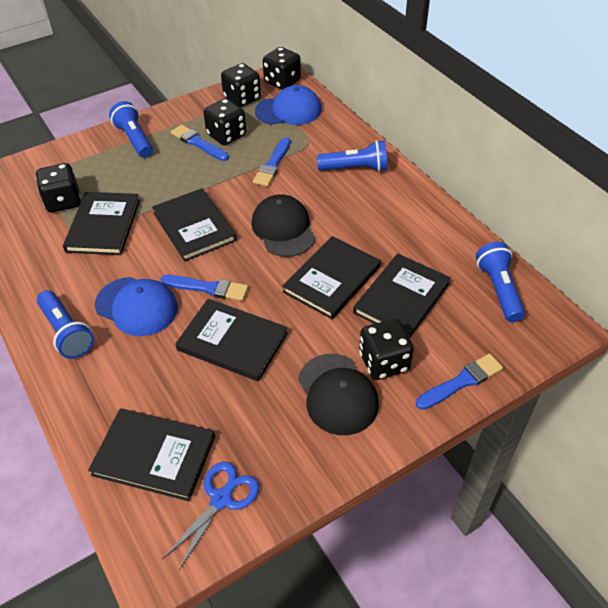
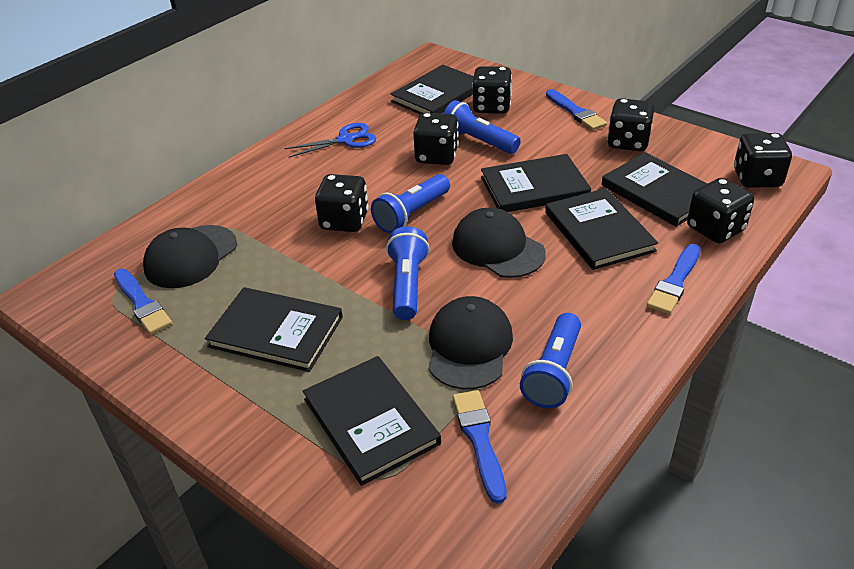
black cap: [251,194,315,257] [298,354,379,435] = 2 -> [143,225,237,288] [428,296,513,390] [452,208,546,278] = 3
black dice: [36,163,81,213] [204,99,246,145] [221,63,261,107] [263,47,301,90] [359,319,414,380] = 5 -> [315,174,369,232] [413,113,459,165] [472,66,512,114] [607,98,654,151] [687,178,754,243] [734,133,792,188] = 6
blue cap: [95,277,178,336] [255,85,321,125] = 2 -> none = 0

